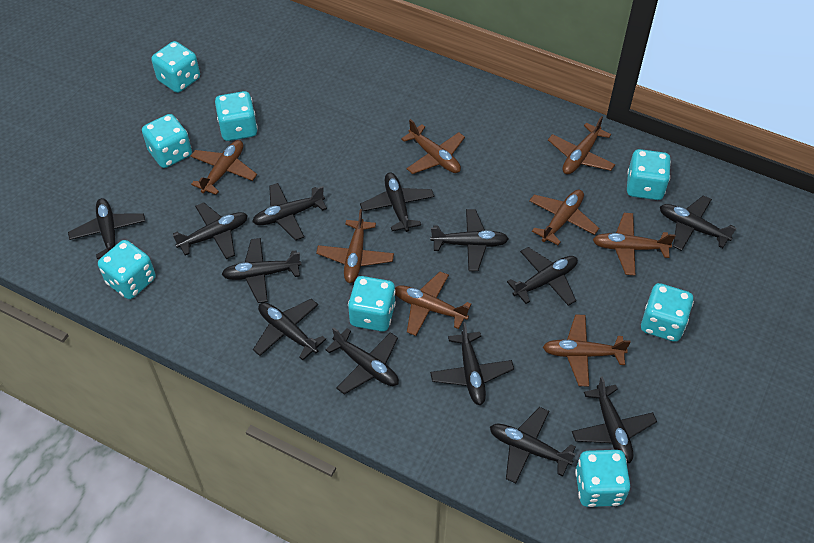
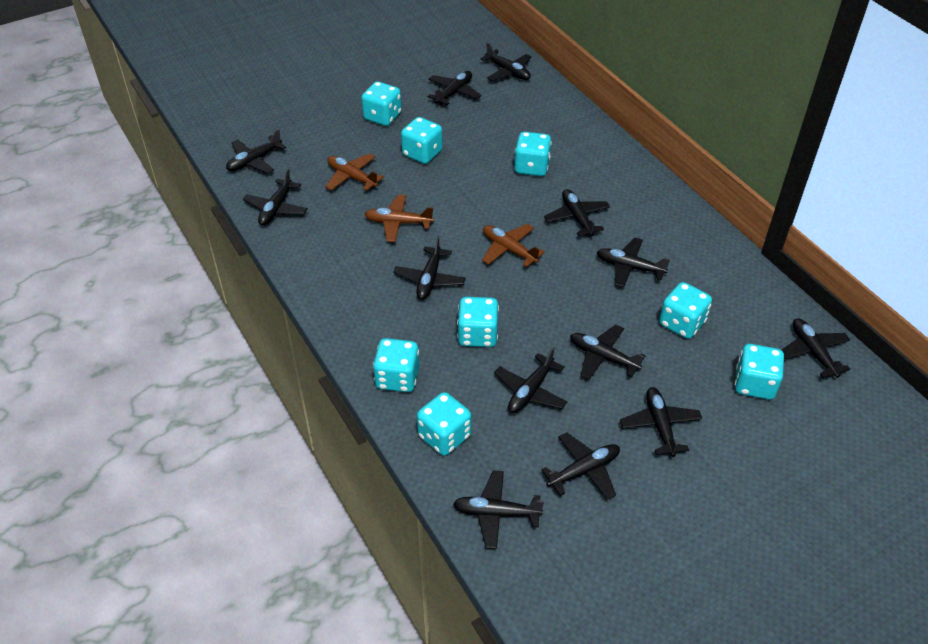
brown plane: [190,140,257,195] [316,209,394,283] [395,271,471,336] [401,119,465,174] [529,189,599,245] [543,314,631,387] [548,116,615,174] [593,213,675,275] = 8 -> [325,153,384,191] [365,194,434,242] [482,224,545,267] = 3

